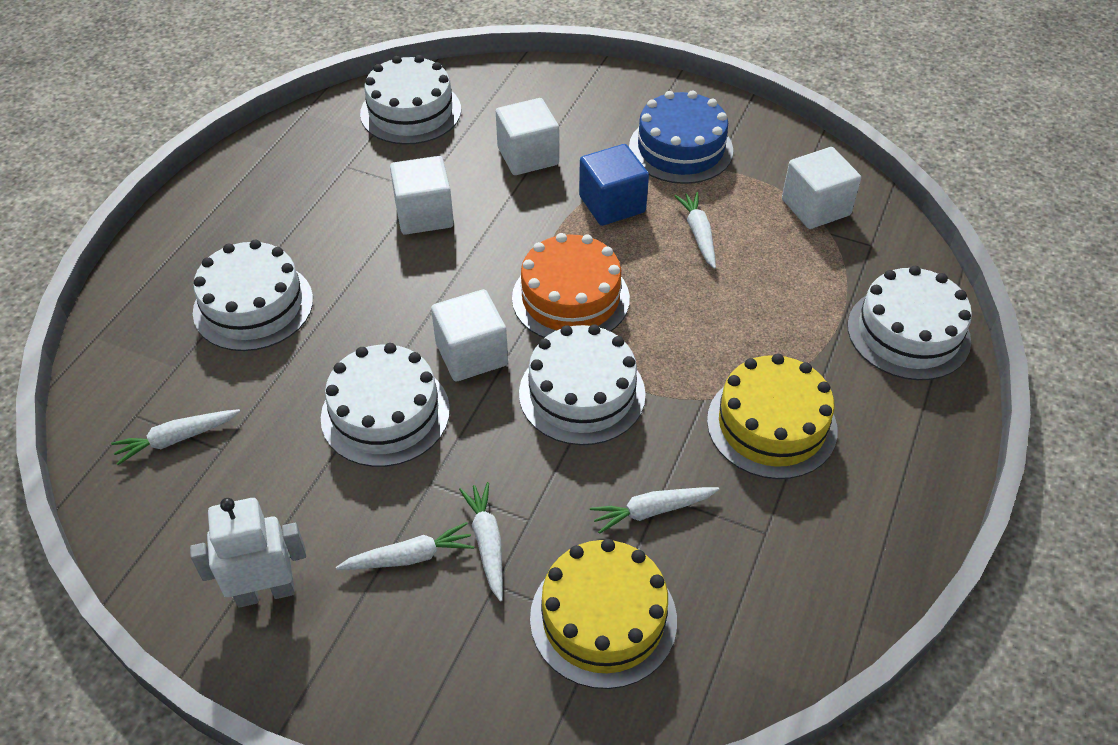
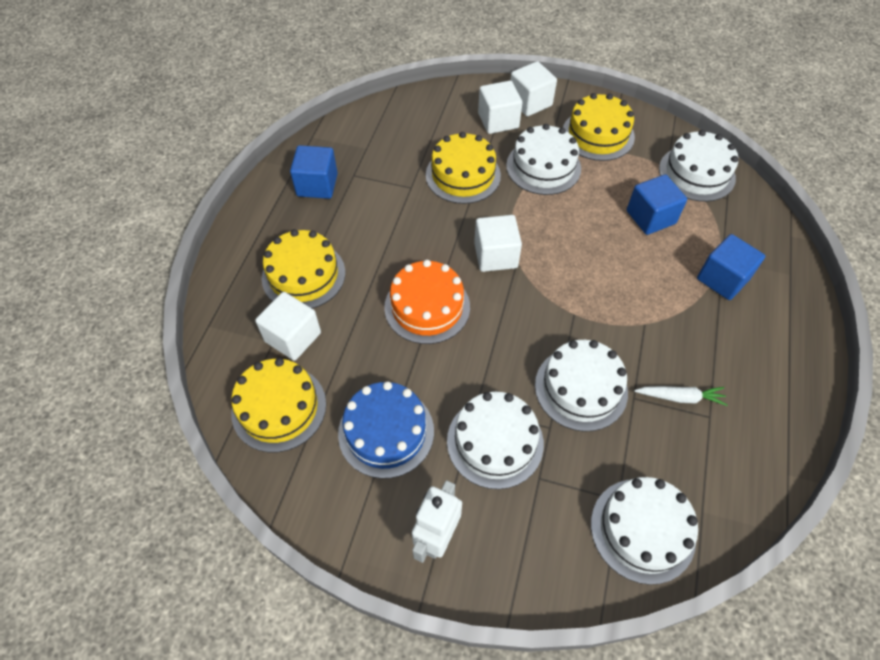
blue cube: [579,144,649,226] = 1 -> [290,145,338,199] [627,174,687,235] [697,234,765,300] = 3
white carrot: [111,409,240,465] [336,522,474,570] [459,482,503,602] [590,487,720,534] [675,192,716,269] = 5 -> [634,386,727,406] = 1
yellow cake: [530,539,677,689] [707,354,838,479] = 2 -> [231,358,326,452] [262,229,345,308] [426,132,501,204] [563,93,635,161] = 4

